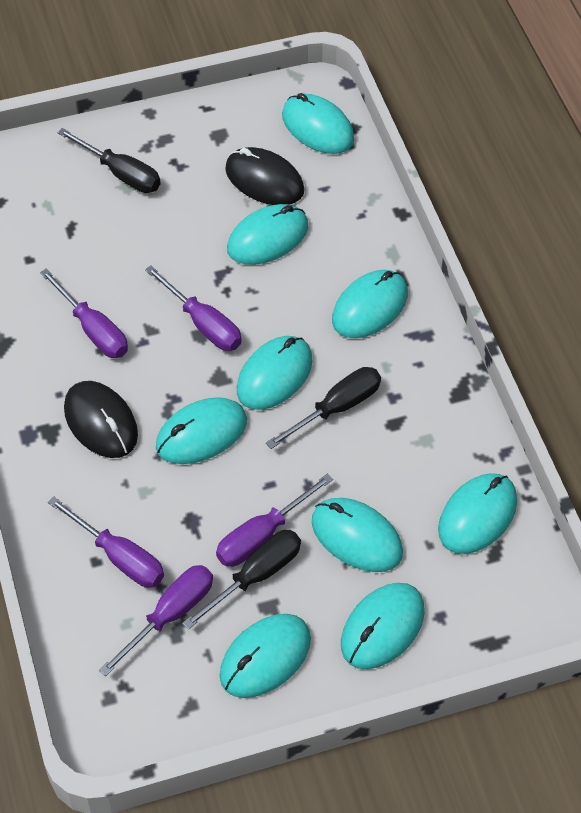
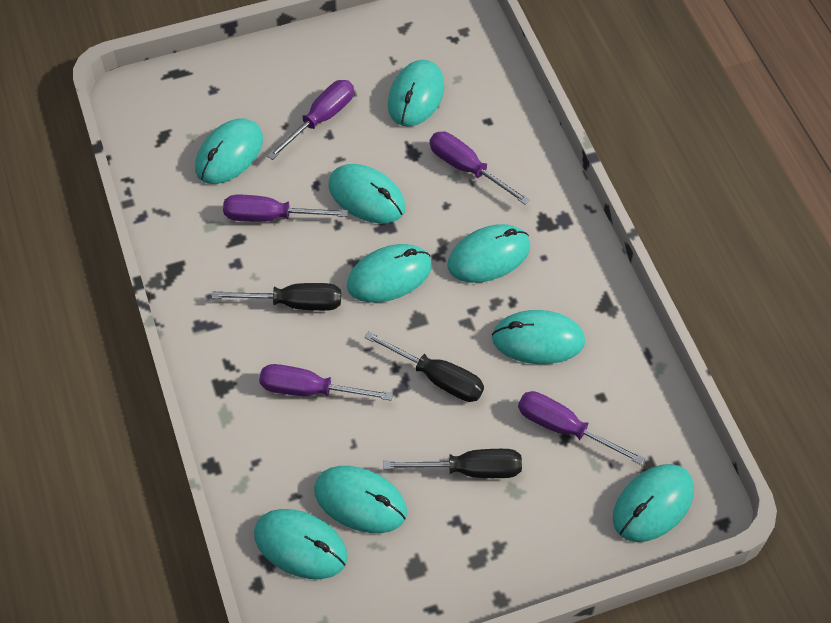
black mouse: [64,381,138,458] [225,147,304,205] = 2 -> none = 0

